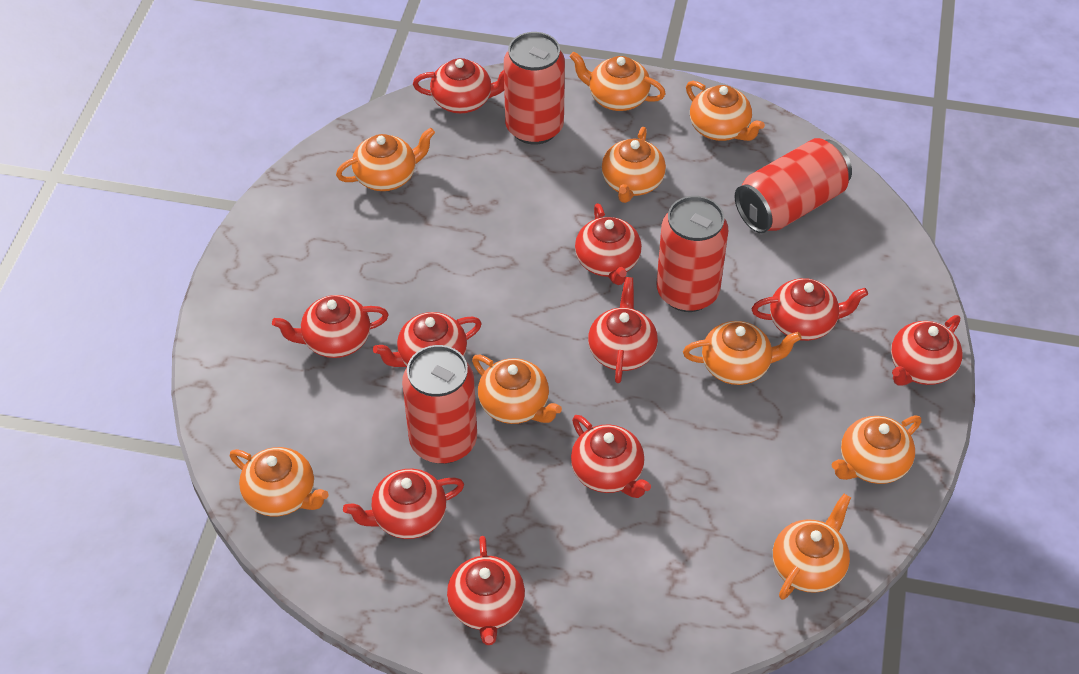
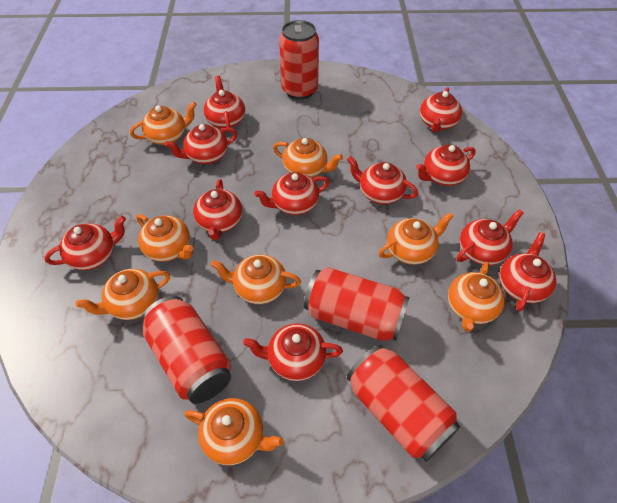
orange teapot: [230,447,329,516] [336,128,435,191] [472,355,562,424] [569,52,666,111] [602,127,666,203] [683,321,802,385] [686,81,765,141] [773,494,851,600] [832,415,921,484] = 9 -> [76,269,170,320] [130,101,197,145] [136,214,194,262] [184,398,284,465] [211,254,301,304] [273,138,343,178] [379,212,454,265] [448,262,505,332] = 8
red teapot: [272,295,389,358] [343,469,464,539] [373,312,482,367] [413,58,504,113] [447,536,525,645] [571,415,651,498] [575,203,642,285] [588,277,658,383] [751,278,868,341] [891,315,963,386] = 10 -> [45,216,126,270] [165,124,238,164] [193,179,242,240] [204,76,245,133] [243,323,343,381] [254,172,329,215] [347,156,418,204] [416,145,476,186] [420,87,462,133] [457,209,524,265] [499,232,556,311] = 11

